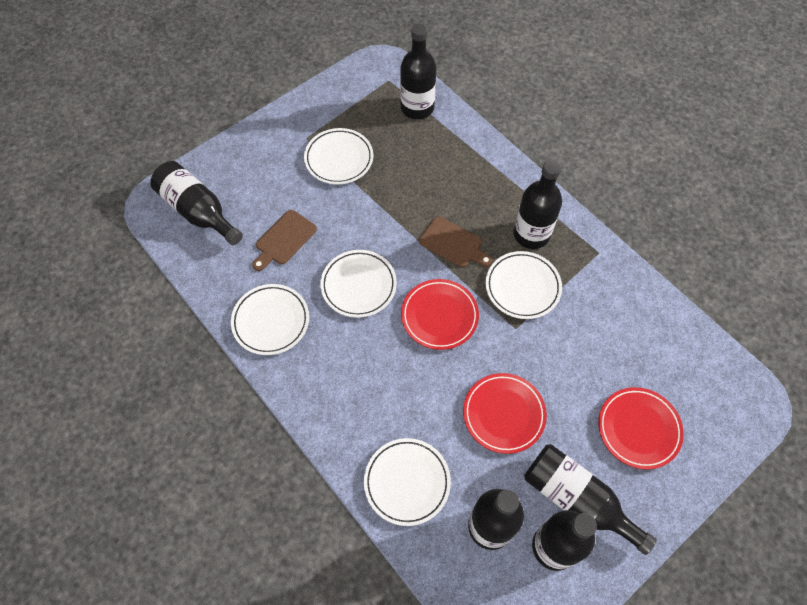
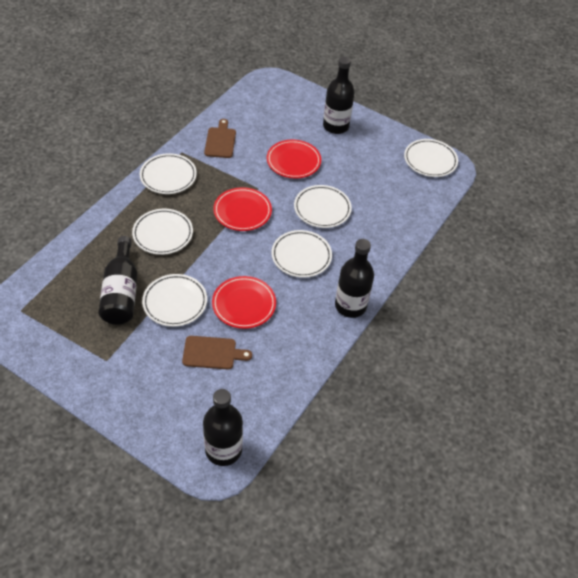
black bottle: [150,161,243,245] [400,24,436,119] [468,489,524,550] [514,160,562,249] [524,444,657,555] [532,510,597,571] = 6 -> [98,236,137,325] [203,389,243,466] [323,56,355,134] [335,239,374,318] = 4
white plate: [231,284,309,355] [304,128,373,185] [320,250,397,318] [364,438,451,526] [486,251,562,319] = 5 -> [132,209,193,255] [140,153,197,194] [142,274,207,327] [271,230,332,278] [294,185,352,228] [404,139,458,177] = 6

